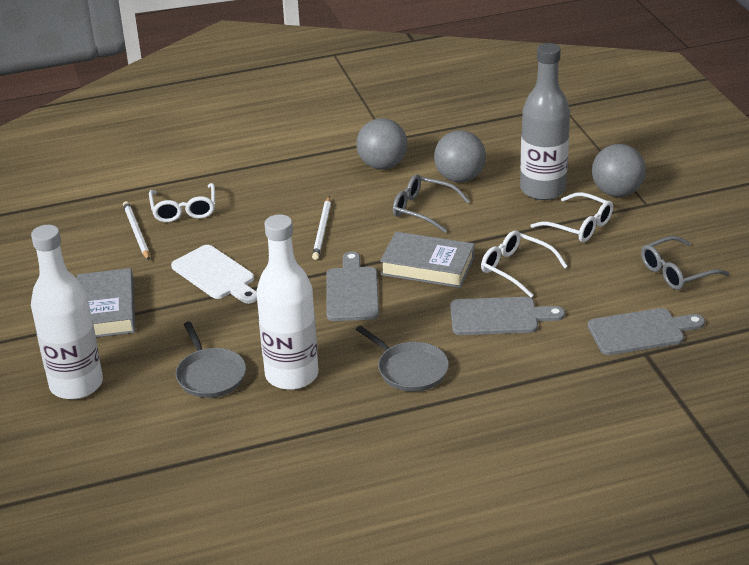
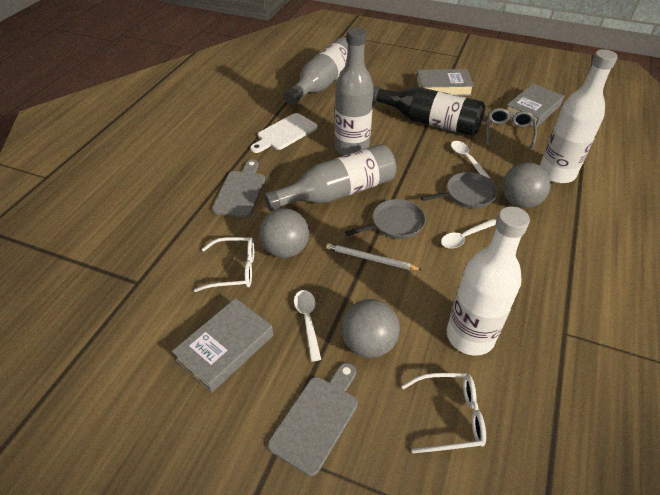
black bottle: none = 0 -> [373,86,486,136] = 1
grey book: [77,268,135,337] [380,232,474,288] = 2 -> [172,298,273,393] [416,69,474,96] [507,84,564,127] = 3
grey bottle: [520,43,570,200] = 1 -> [264,144,397,211] [284,38,348,106] [335,27,374,156] = 3
grey cutting board: [326,251,379,321] [450,297,565,335] [588,308,705,355] = 3 -> [212,160,265,218] [268,363,358,476] = 2
grey glasses: [393,174,470,233] [641,236,729,290] = 2 -> [486,108,537,151] = 1
white glasses: [149,183,215,222] [481,230,568,298] [531,192,613,242] = 3 -> [194,237,254,292] [402,373,486,453] = 2
white pencil: [123,201,149,260] [312,196,331,260] = 2 -> [326,243,422,270] = 1
white spoon: none = 0 -> [294,290,321,362] [441,219,496,249] [451,141,490,179] = 3

